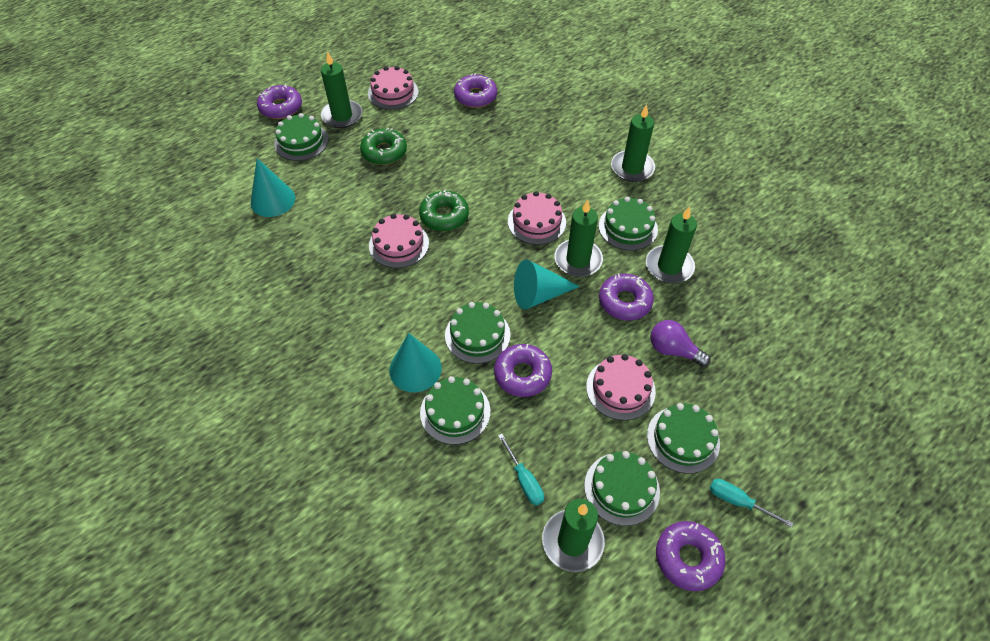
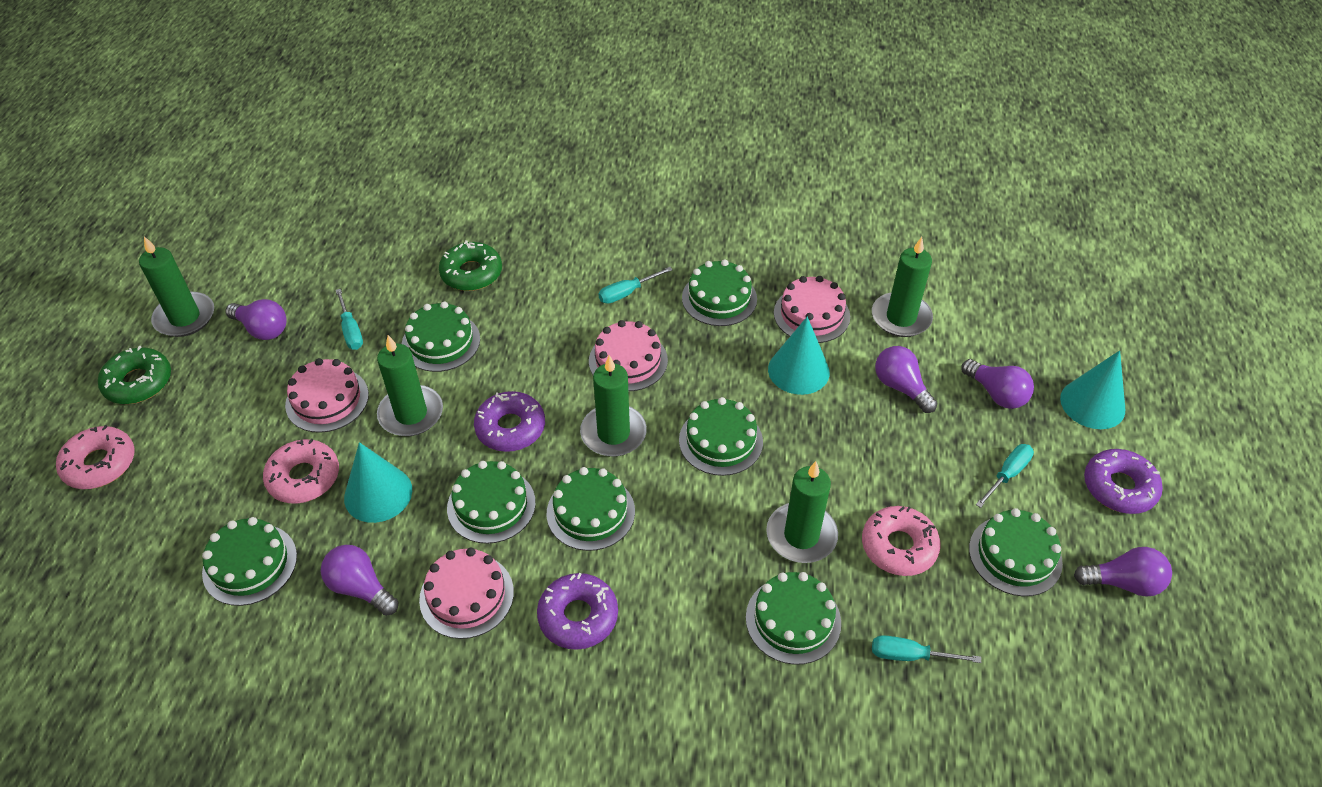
green cake: [274,113,329,161] [420,376,490,445] [445,302,511,364] [584,451,660,526] [599,197,658,251] [647,403,720,474] = 6 -> [202,517,297,606] [402,302,480,372] [447,461,536,544] [547,467,635,551] [679,397,763,476] [682,260,757,326] [746,572,841,665] [969,508,1063,596] = 8
pink donut: none = 0 -> [56,425,135,489] [263,439,339,503] [862,506,940,576] = 3
purple donut: [257,84,302,119] [454,73,497,108] [494,344,552,397] [599,274,654,321] [656,521,726,591] = 5 -> [474,391,545,452] [537,573,618,650] [1084,449,1163,514] = 3
purple light bulb: [650,320,711,367] = 1 -> [226,299,287,340] [321,545,398,616] [875,346,937,413] [961,359,1034,409] [1074,547,1172,597] = 5
turquoise screwdriver: [498,434,544,505] [709,479,793,528] = 2 -> [336,289,363,350] [599,267,673,304] [872,635,981,663] [976,444,1034,508] = 4

